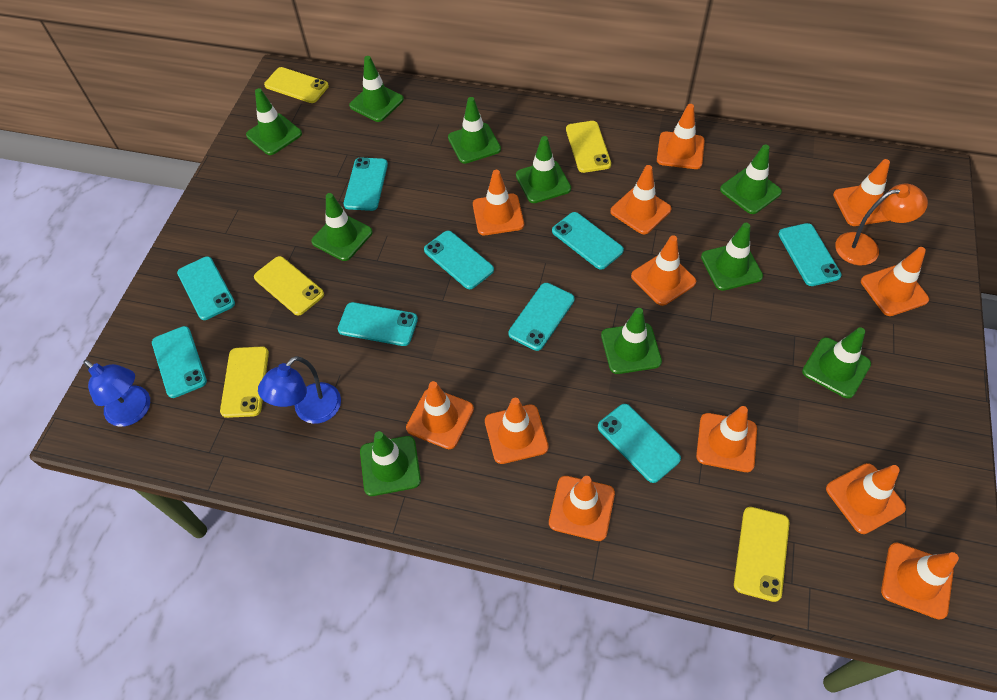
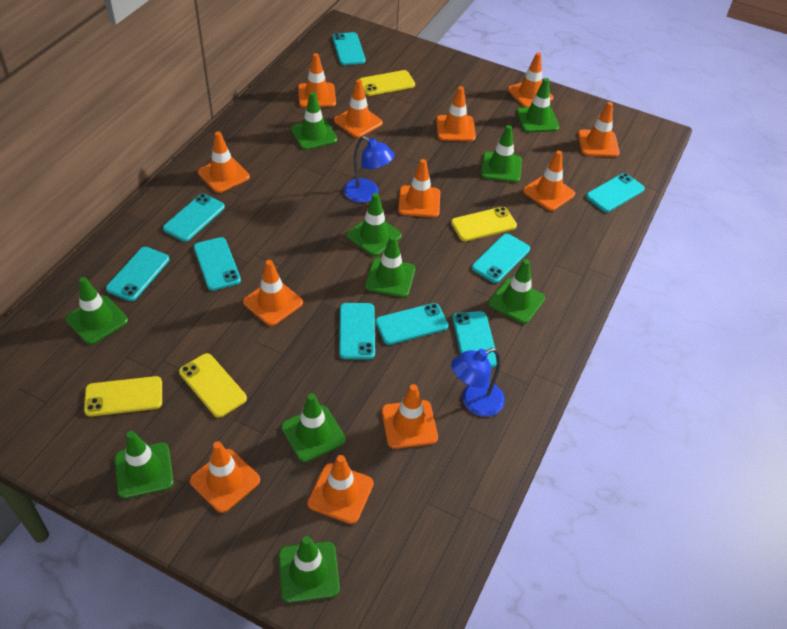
orange lamp: [835,184,928,265] = 1 -> none = 0
yellow phone: [220,347,269,418] [254,256,324,316] [264,67,329,103] [566,121,611,173] [734,507,789,602] = 5 -> [84,376,162,417] [179,353,247,418] [360,70,415,96] [451,207,517,241] = 4

